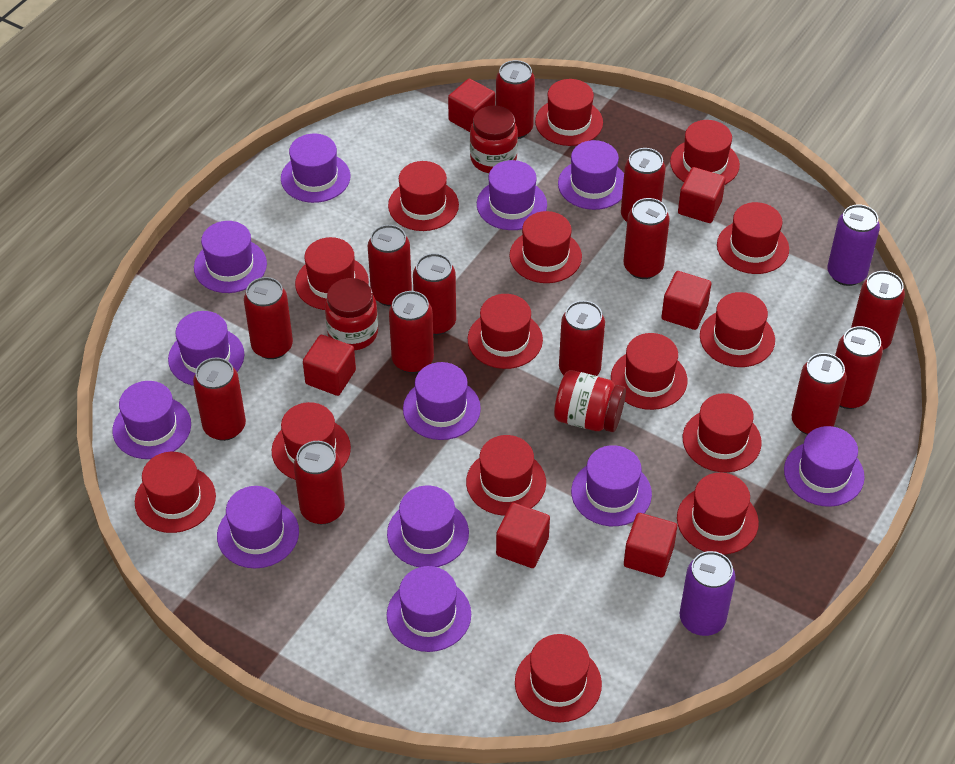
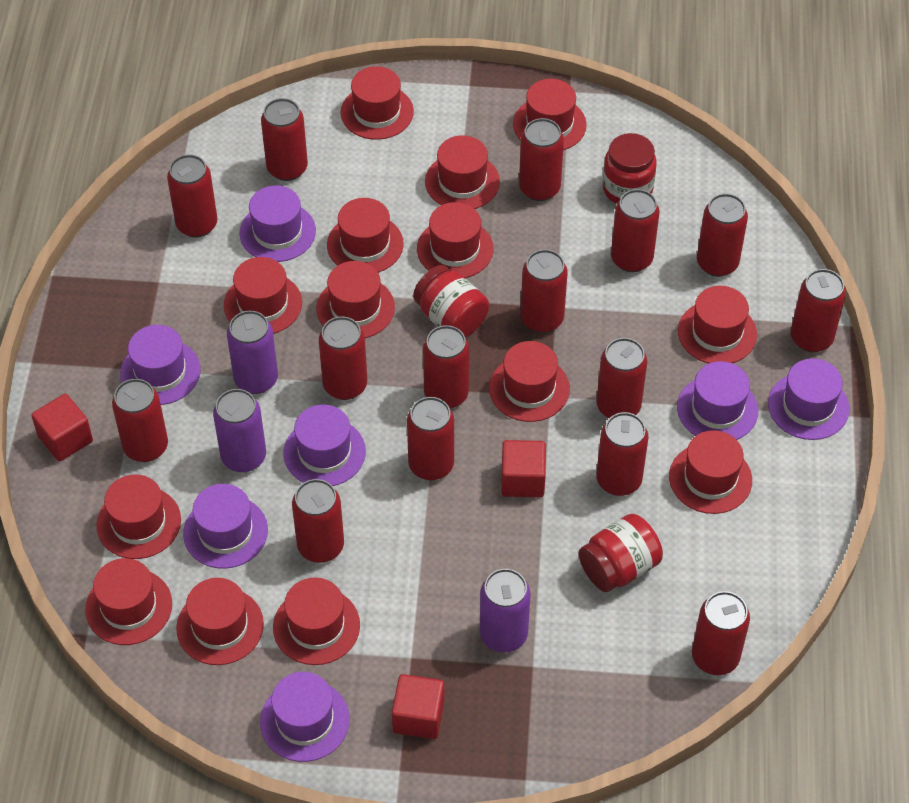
purple can: [680,551,736,636] [827,204,880,286] = 2 -> [213,389,266,472] [227,311,278,394] [480,569,531,653] = 3
purple hat: [112,381,191,459] [168,311,245,386] [194,221,267,293] [217,486,299,568] [281,134,351,203] [387,486,469,567] [387,566,471,652] [403,362,481,440] [477,160,547,230] [558,140,624,210] [571,445,652,526] [784,426,865,507] = 12 -> [120,325,200,405] [183,484,268,569] [239,186,316,262] [260,672,350,762] [283,404,366,486] [677,361,758,440] [768,358,849,440] = 7
red can: [193,357,246,441] [244,277,293,359] [294,441,345,524] [368,225,412,306] [389,291,434,373] [413,253,456,335] [496,60,535,139] [559,301,605,376] [621,148,666,222] [624,198,670,279] [792,353,847,435] [835,326,883,409] [851,271,905,350] = 13 -> [112,379,168,462] [167,154,218,238] [261,98,308,181] [292,479,344,563] [319,317,367,400] [407,397,454,480] [423,325,469,409] [519,118,564,201] [521,249,567,333] [596,412,648,496] [597,338,647,418] [611,189,660,272] [692,591,750,675] [697,193,748,277] [791,269,846,352] = 15
red cube: [303,335,356,396] [448,79,495,132] [496,503,550,568] [624,513,677,577] [661,271,711,330] [678,167,726,223] = 6 -> [31,394,93,461] [392,674,444,739] [501,440,546,497] = 3
red hat: [135,452,216,533] [272,402,351,480] [295,237,369,310] [388,161,459,231] [466,435,546,516] [468,294,543,369] [509,211,582,283] [515,634,602,723] [535,79,603,146] [611,333,687,410] [670,120,740,185] [677,473,759,555] [683,393,762,472] [700,292,775,367] [717,202,789,274] = 15 -> [85,558,172,645] [96,474,181,559] [176,578,264,665] [224,257,302,334] [273,578,360,665] [317,261,395,338] [327,198,404,273] [341,66,414,140] [417,202,493,278] [425,135,500,209] [489,341,570,422] [513,79,587,150] [669,430,752,514] [678,286,757,364] = 14

